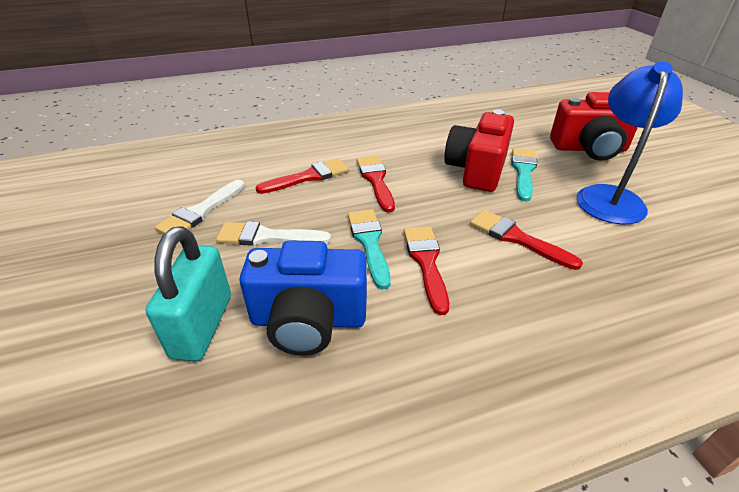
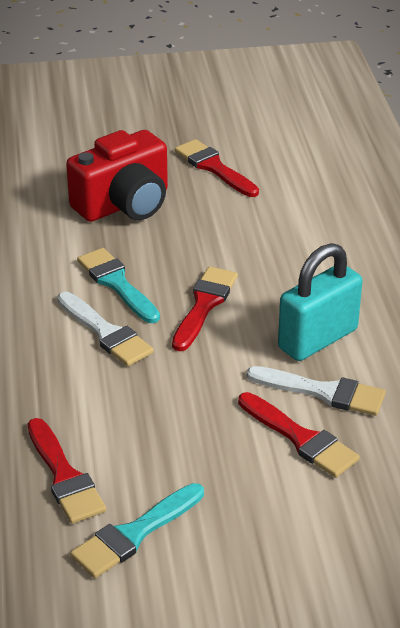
blue camera: [240,240,367,355] = 1 -> none = 0
blue lamp: [576,61,683,224] = 1 -> none = 0
red camera: [444,109,514,192] [550,92,638,161] = 2 -> [66,130,168,222] = 1

